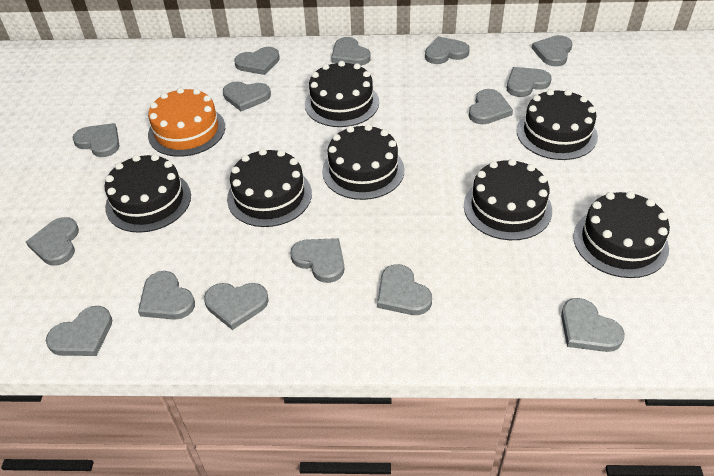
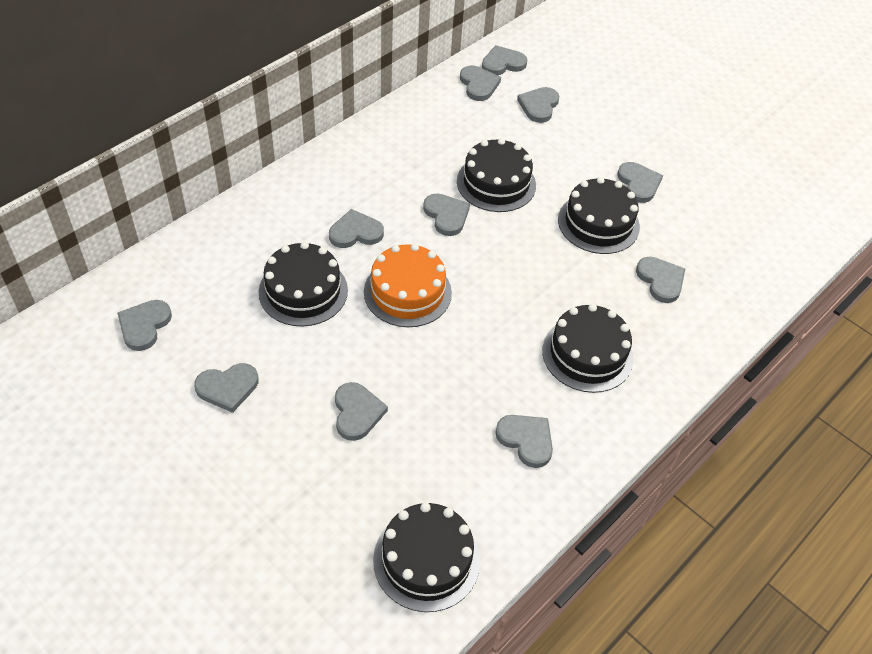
black cake: [105,154,191,233] [227,149,312,227] [305,61,379,127] [322,124,405,200] [464,159,552,240] [517,89,598,160] [573,191,670,278] = 7 -> [259,242,348,327] [373,502,480,612] [457,138,536,212] [542,304,634,393] [558,177,640,254] = 5
grey heart: [26,217,79,266] [46,306,112,356] [72,123,119,157] [138,271,195,320] [204,283,269,330] [223,81,271,111] [234,47,280,75] [290,238,344,283] [331,37,371,66] [377,264,432,315] [425,36,470,64] [468,89,513,124] [507,67,552,97] [532,35,572,66] [561,298,625,352] = 15 -> [117,300,172,351] [194,363,259,413] [329,209,384,248] [335,382,388,441] [423,193,470,236] [460,66,501,101] [482,45,527,75] [495,415,553,468] [517,87,559,123] [617,162,663,203] [636,257,685,303] = 11

